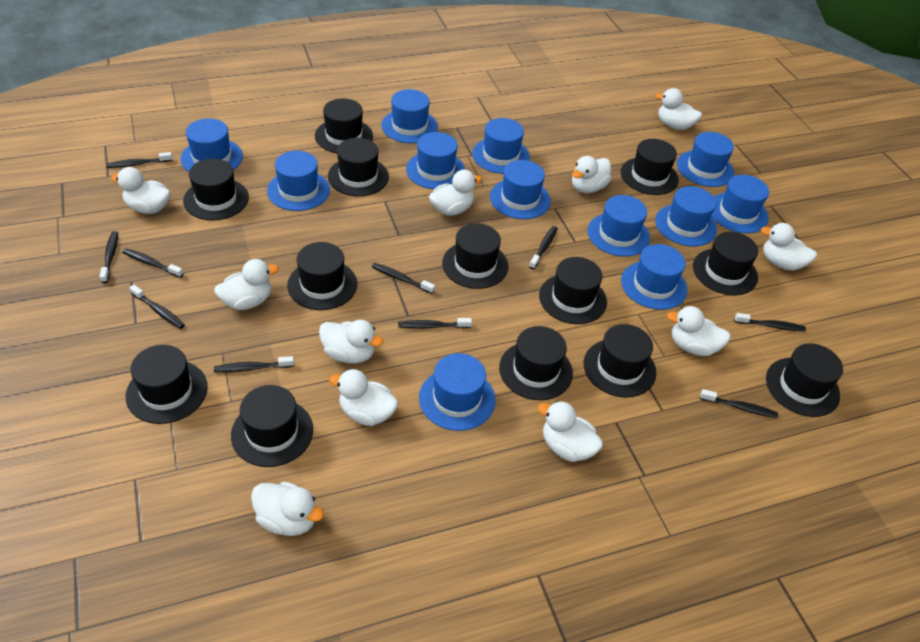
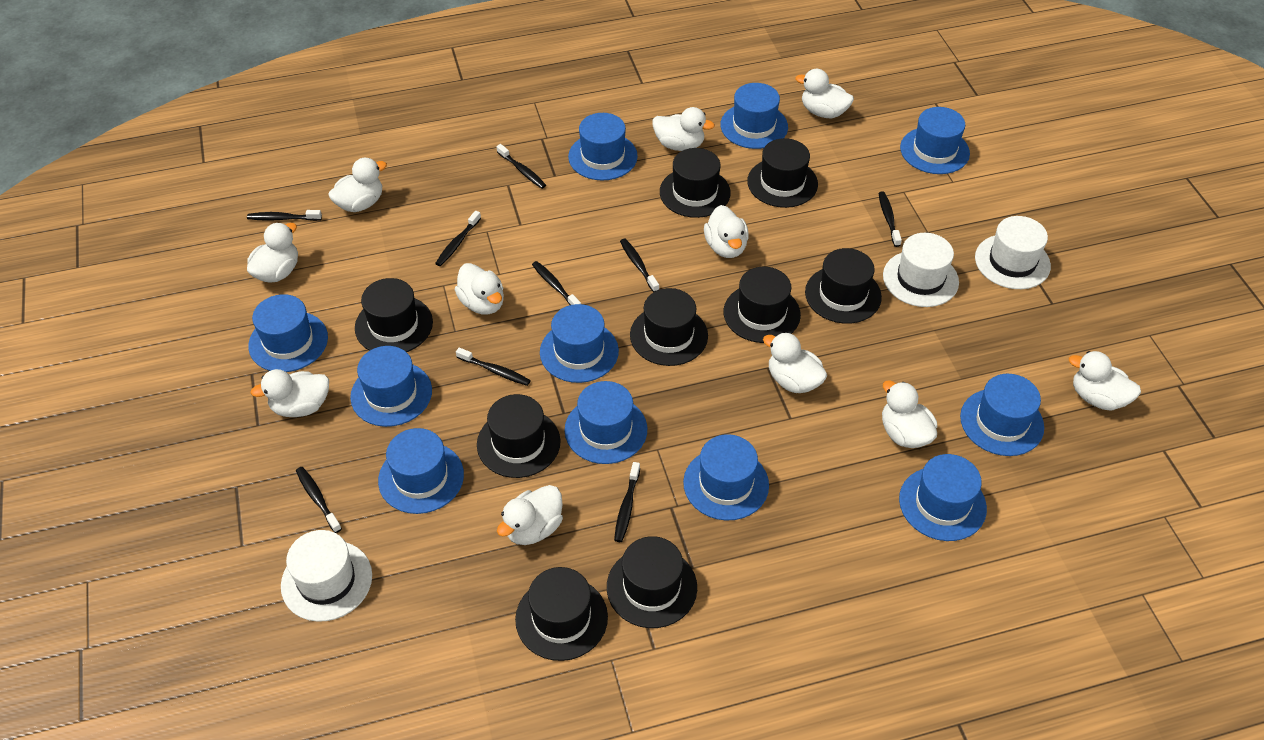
black hat: [126,345,208,424] [183,159,249,220] [231,385,313,467] [287,242,357,310] [315,98,373,153] [328,138,389,196] [442,223,508,289] [499,326,573,400] [539,257,607,324] [584,324,656,398] [621,139,679,195] [693,232,758,295] [766,343,843,417] = 13 -> [355,278,433,352] [477,394,560,478] [515,567,608,661] [607,536,697,628] [630,288,708,366] [660,148,731,218] [723,267,801,343] [747,138,818,208] [805,248,882,324] = 9
black toothbrush: [99,231,118,283] [106,152,173,168] [122,249,184,278] [129,285,185,329] [214,356,294,373] [372,263,435,294] [398,318,472,329] [529,226,558,269] [700,389,778,418] [734,313,806,331] = 10 -> [247,210,322,221] [296,467,342,533] [435,211,481,266] [456,347,531,386] [496,144,546,189] [532,261,581,305] [614,462,640,542] [620,239,659,292] [879,192,902,247] = 9
blue hat: [181,119,243,172] [267,151,330,211] [381,89,438,143] [406,132,465,189] [419,353,496,431] [472,118,530,174] [490,160,551,219] [587,195,650,257] [621,244,688,310] [655,186,717,246] [677,132,734,187] [711,175,769,233] = 12 -> [248,294,328,372] [350,346,432,427] [378,428,464,514] [540,304,619,383] [564,381,647,464] [568,113,638,180] [683,434,769,521] [720,83,788,149] [899,454,987,541] [900,107,970,174] [960,374,1044,456] = 11
white hat: none = 0 -> [281,530,372,622] [883,233,959,307] [975,216,1051,289] = 3

